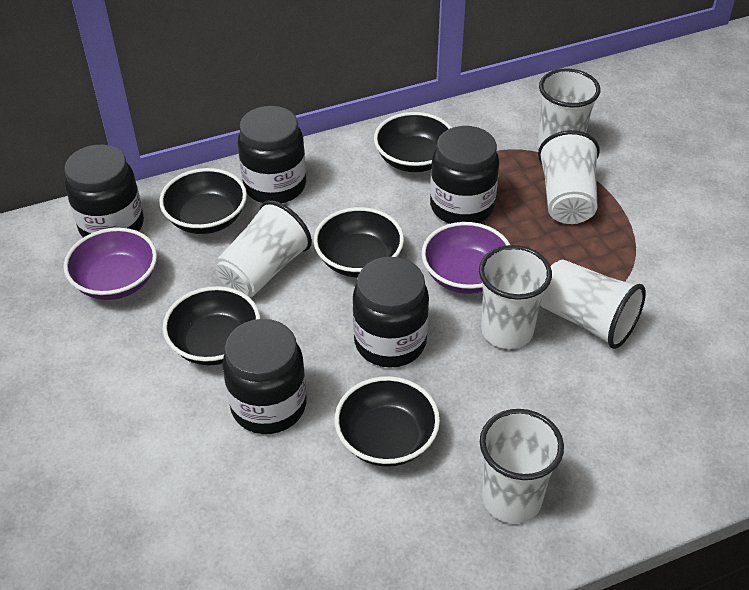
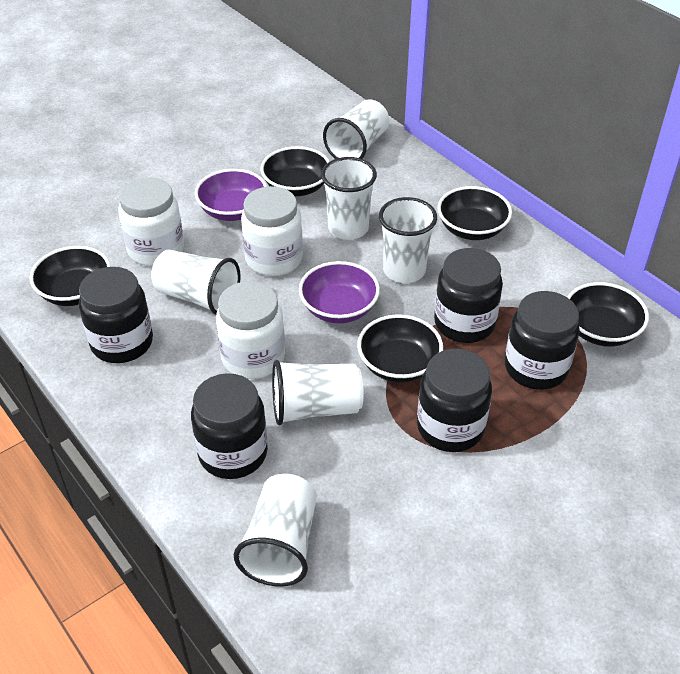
white jar: none = 0 -> [118,177,184,266] [216,281,285,379] [241,186,303,276] = 3

